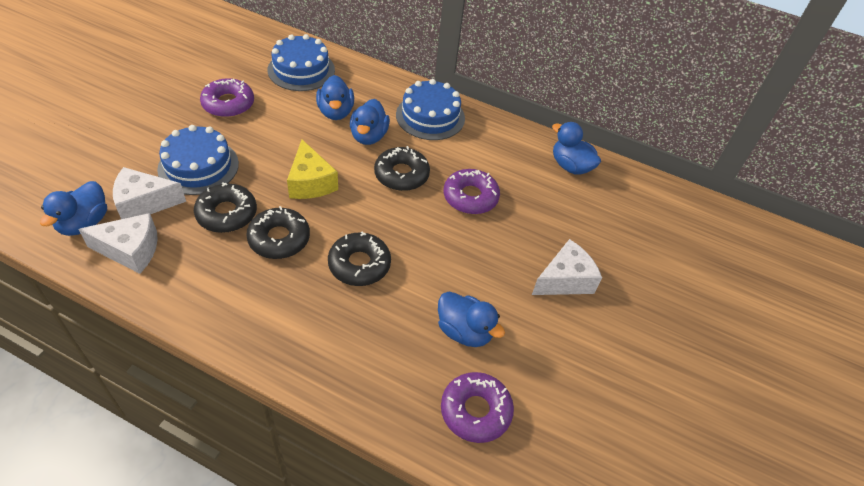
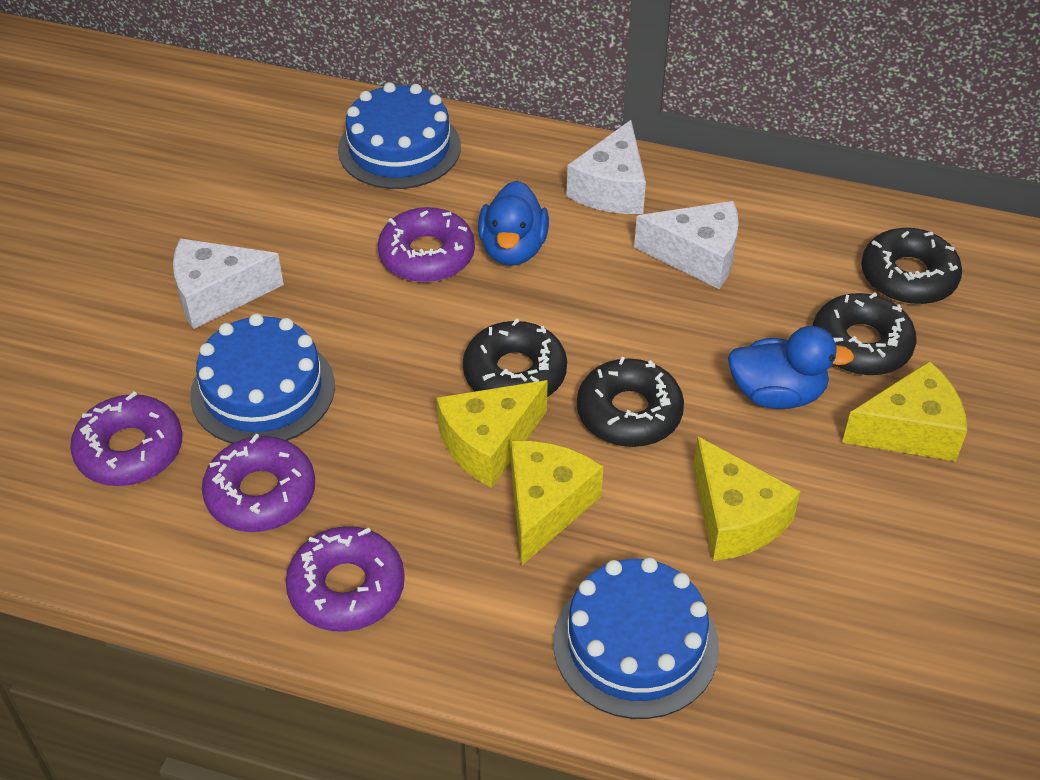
blue duck: [40,181,107,236] [316,75,354,120] [350,99,390,145] [438,292,505,347] [552,122,601,174] = 5 -> [478,180,549,266] [728,326,854,409] = 2
purple donut: [200,78,254,117] [441,372,514,443] [444,169,500,214] = 3 -> [70,392,183,486] [202,434,315,532] [286,526,405,632] [378,207,475,283] = 4
yellow cheese: [287,140,338,199] = 1 -> [436,380,548,488] [511,441,603,566] [693,437,800,561] [842,361,967,461] = 4

